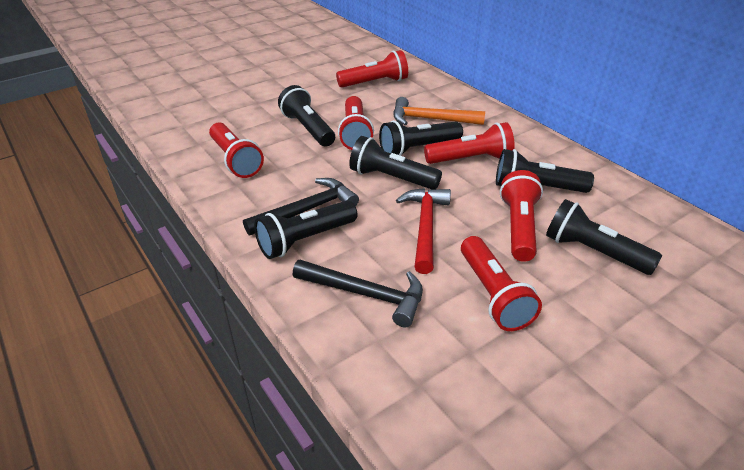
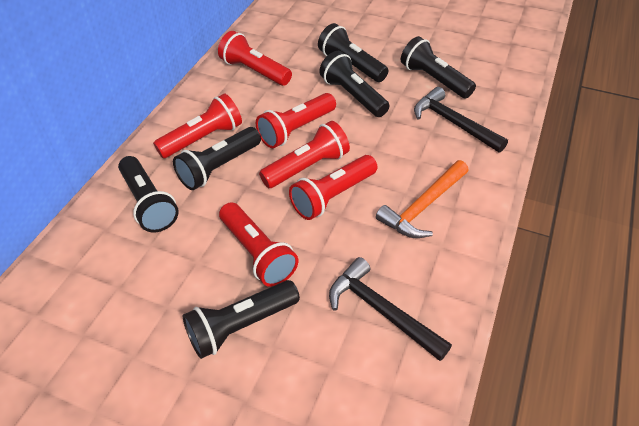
red hammer: [396,188,451,274] = 1 -> none = 0

